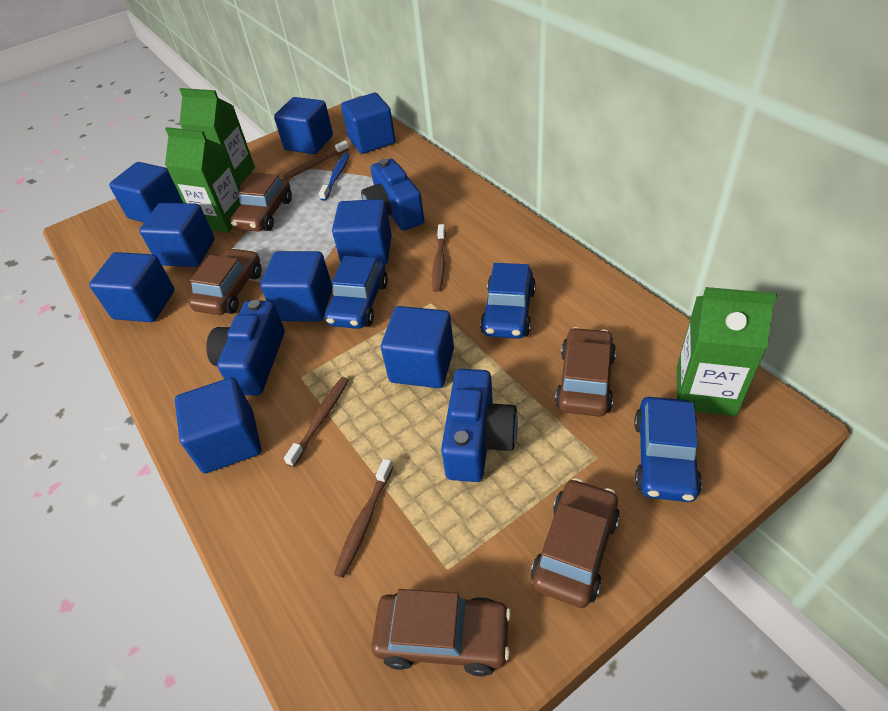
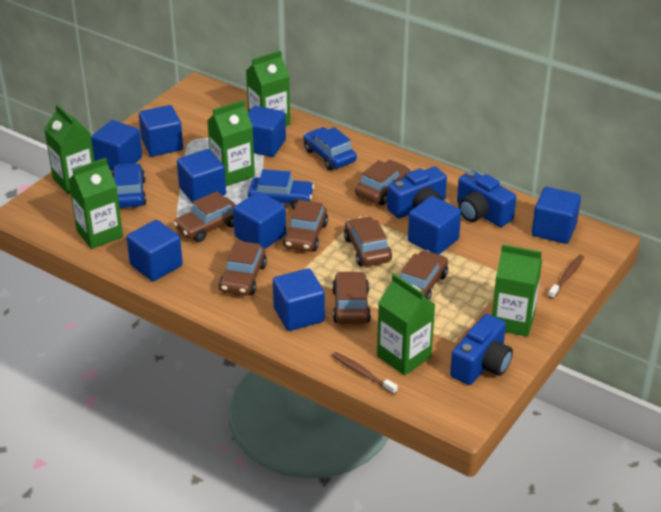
blue toothbrush: [319,153,350,201] = 1 -> none = 0
brown car: [189,248,262,315] [230,173,292,232] [371,589,511,676] [531,478,620,608] [555,327,616,417] = 5 -> [173,191,236,242] [219,241,267,296] [283,200,328,252] [332,271,371,324] [344,216,392,266] [355,160,411,205] [400,250,448,300] = 7
brown toothbrush: [283,140,349,179] [284,377,349,467] [334,459,393,578] [432,224,446,292] = 4 -> [332,352,398,395] [548,255,584,299] = 2
green carton: [165,127,241,233] [179,88,255,186] [677,287,777,416] = 3 -> [44,104,94,194] [69,158,123,249] [207,100,255,187] [246,50,290,126] [377,274,435,376] [492,244,542,337] = 6

